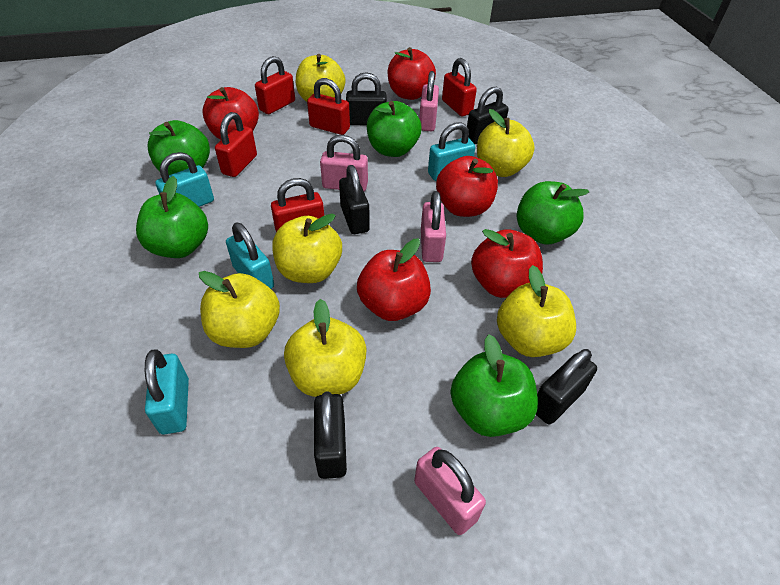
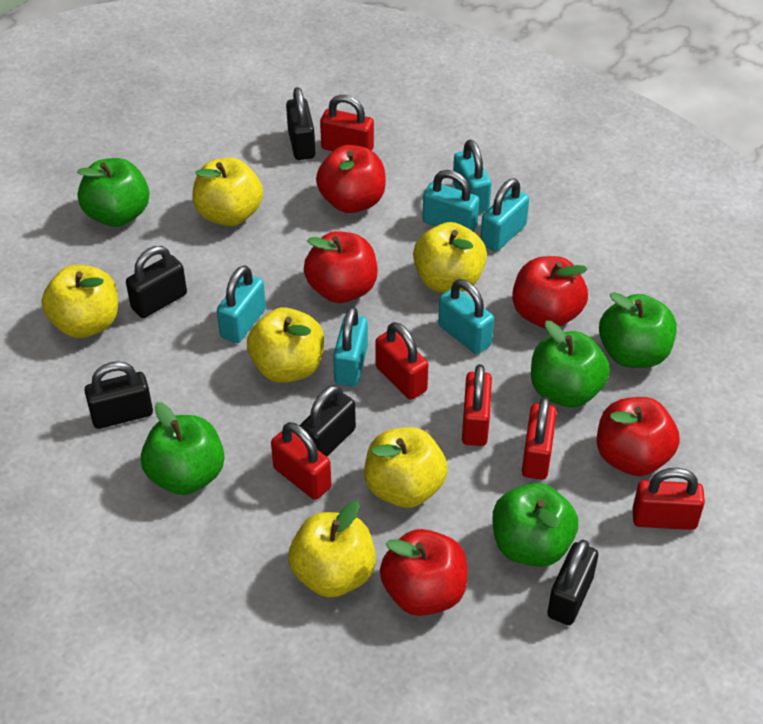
pink padlock: [320,135,368,191] [414,447,486,535] [419,71,439,131] [421,191,446,262] = 4 -> none = 0
red padlock: [215,112,257,177] [255,56,295,114] [271,178,324,232] [307,78,350,135] [442,58,477,116] = 5 -> [271,422,331,500] [320,95,374,151] [375,322,428,400] [462,364,492,446] [522,397,557,480] [632,468,705,530] = 6
turquoise padlock: [145,349,189,435] [155,152,214,207] [226,222,274,289] [428,122,476,181] = 4 -> [217,265,266,343] [333,307,368,387] [422,170,479,232] [438,279,494,354] [453,140,492,213] [480,179,529,252] = 6

